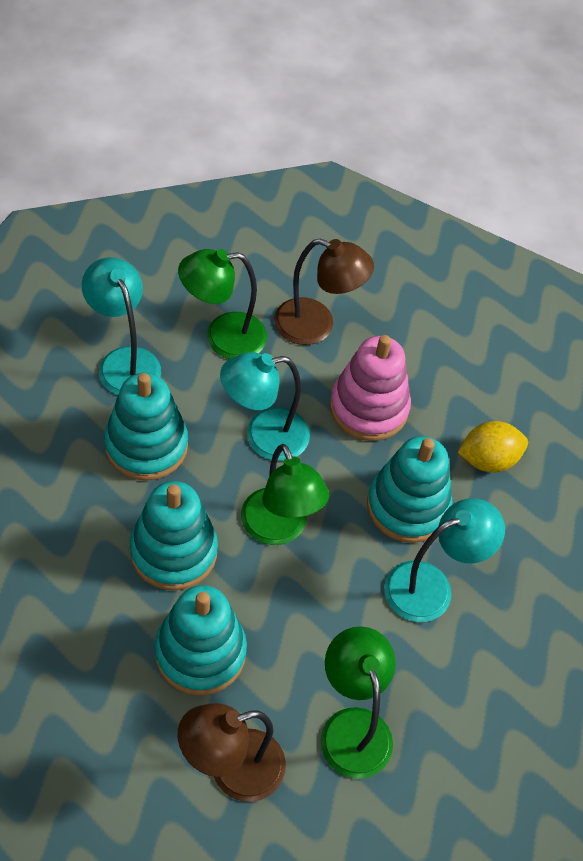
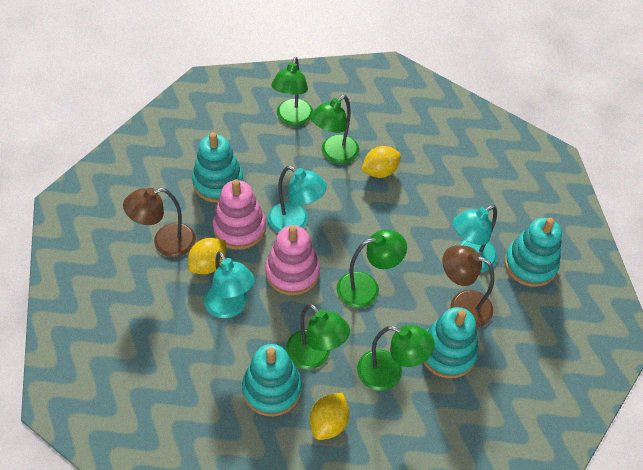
green lamp: [178,249,267,359] [241,444,329,545] [321,626,396,779] = 3 -> [271,57,313,126] [286,304,350,369] [311,95,359,164] [337,230,407,308] [357,325,434,391] = 5
pink stacking toy: [330,335,411,441] = 1 -> [213,179,266,250] [265,225,320,295] = 2
yellow lemon: [457,421,528,472] = 1 -> [188,238,226,274] [310,393,349,440] [361,146,401,178] = 3

